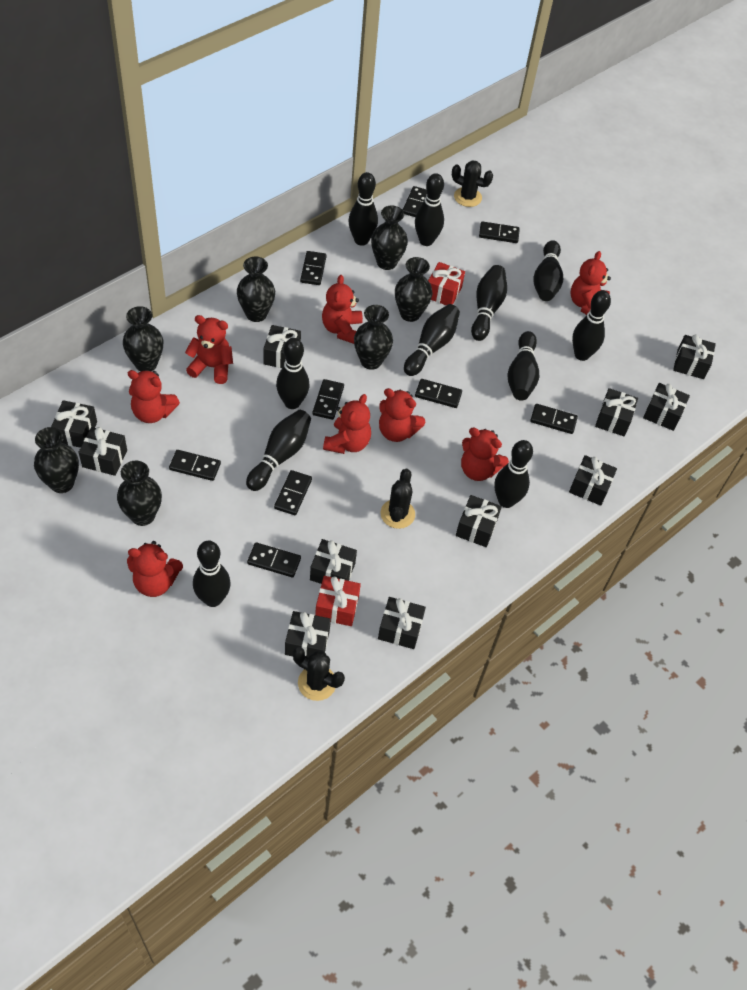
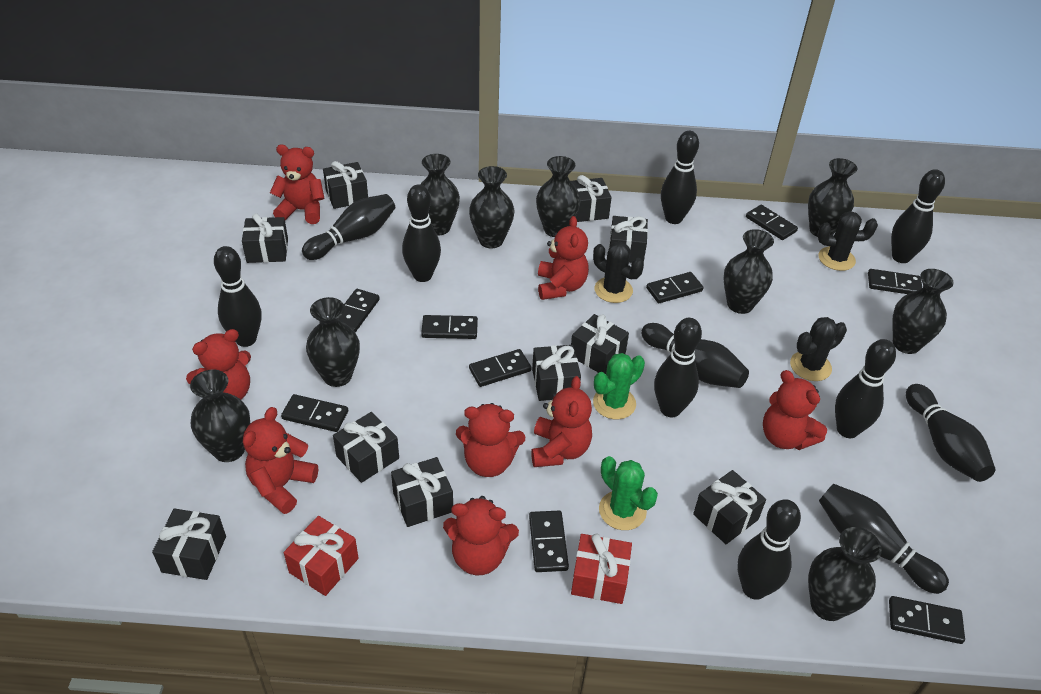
black gift: [51,400,97,448] [79,427,127,476] [263,325,301,368] [285,611,331,658] [310,539,357,584] [378,597,426,649] [456,495,502,547] [569,455,617,506] [595,388,638,436] [643,383,690,431] [673,334,716,379] = 11 -> [152,509,226,580] [242,213,288,263] [323,161,368,209] [333,412,399,483] [391,457,453,527] [532,345,581,401] [571,175,612,222] [571,314,629,374] [609,216,648,263] [693,470,766,544] = 10
black vase: [34,427,79,493] [117,461,162,526] [123,306,163,372] [237,257,275,322] [354,305,393,370] [371,206,408,270] [395,257,433,322] = 7 -> [190,370,250,462] [306,297,360,387] [420,154,460,236] [469,166,514,248] [536,156,581,237] [724,229,774,314] [808,158,858,237] [808,527,882,621] [892,269,954,354] = 9
green cactus: none = 0 -> [593,353,645,419] [599,456,658,530] = 2

